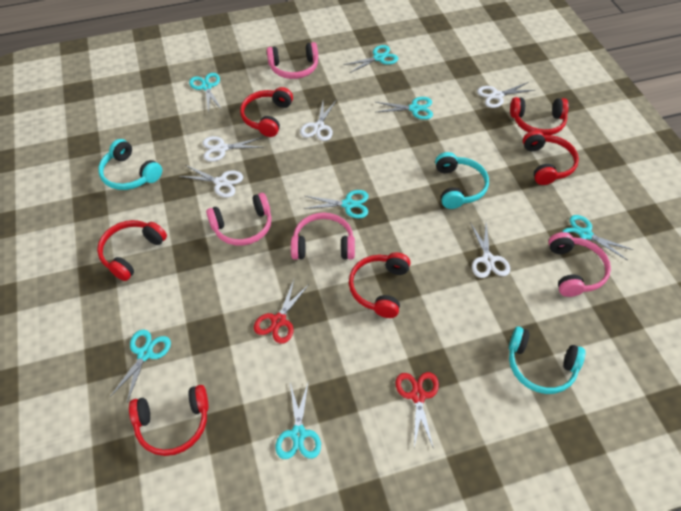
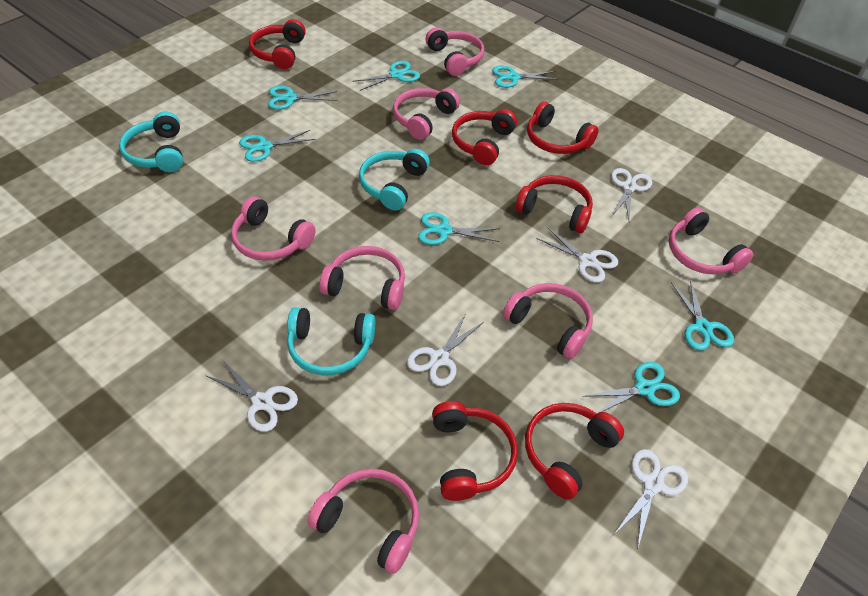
pink headphones: [206,193,272,246] [267,42,318,79] [291,213,355,260] [548,232,611,297] = 4 -> [231,197,316,261] [308,469,419,574] [319,246,405,310] [393,88,460,140] [426,27,484,76] [503,283,593,359] [669,208,754,274] = 7
red scissors: [254,280,308,344] [396,372,439,449] = 2 -> none = 0

